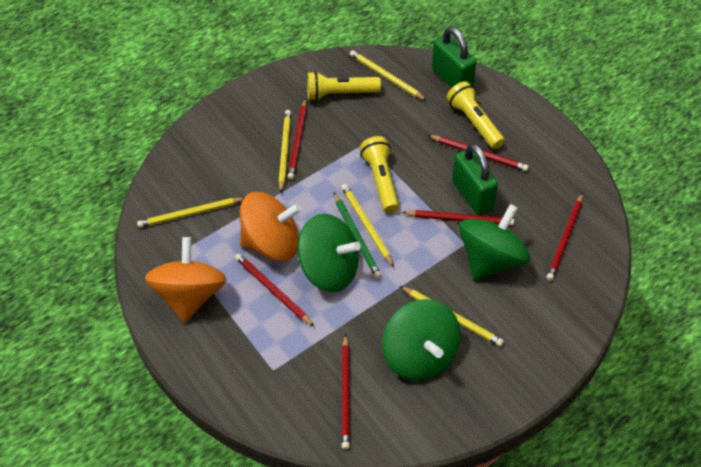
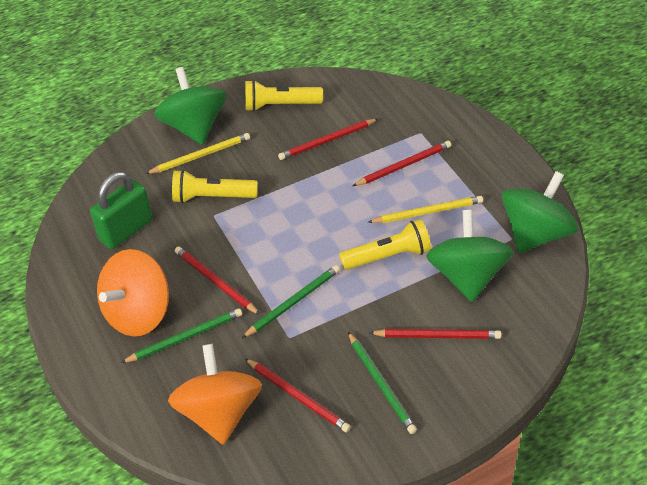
green padlock: [432,27,476,88] [452,144,498,215] = 2 -> [90,172,153,249] = 1
green pencil: [334,193,382,279] = 1 -> [121,308,242,363] [242,265,340,338] [348,332,417,434] = 3
red pencil: [235,253,315,327] [287,98,307,180] [341,334,350,450] [402,210,514,226] [428,135,529,171] [546,193,583,281] = 6 -> [175,247,260,315] [245,358,351,433] [278,119,378,160] [353,141,451,186] [369,329,502,339] = 5
yellow pencil: [137,198,244,228] [279,110,291,193] [341,184,394,267] [350,50,426,100] [400,286,504,347] = 5 -> [145,133,250,174] [368,196,483,223] = 2

